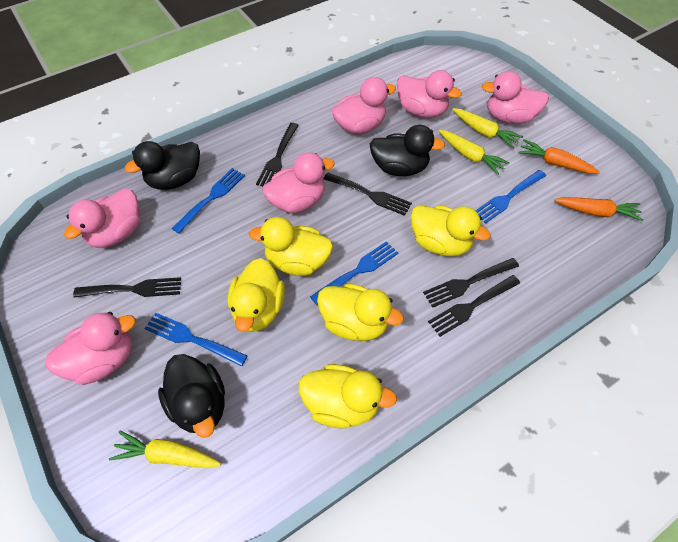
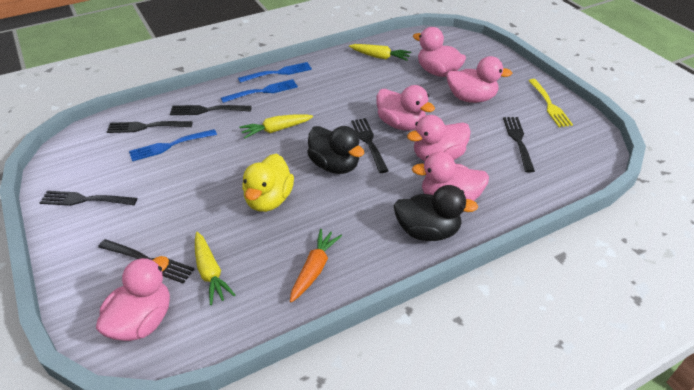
black duck: [125,141,200,190] [158,354,225,438] [370,125,445,176] = 3 -> [307,126,364,174] [393,185,478,241] = 2
black fork: [73,277,181,298] [256,123,299,187] [323,172,412,216] [423,258,519,308] [428,275,520,337] = 5 -> [40,191,137,206] [98,239,194,284] [107,121,192,133] [170,105,252,115] [351,118,388,173] [503,117,535,173] = 6
blue fork: [144,313,247,366] [172,168,245,234] [310,241,398,305] [475,170,546,224] = 4 -> [129,129,217,161] [221,79,298,103] [238,62,312,83] = 3
orange carrot: [518,139,600,174] [554,197,643,221] = 2 -> [290,229,342,303] = 1
yellow duck: [228,258,285,332] [249,217,333,276] [298,364,397,428] [317,284,404,341] [411,205,491,256] = 5 -> [242,154,294,212] = 1
yellow fork: none = 0 -> [528,79,573,127] = 1

